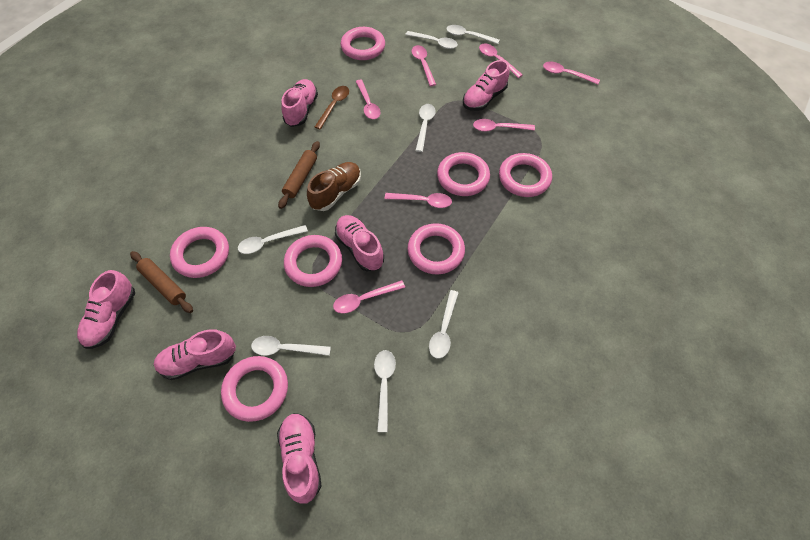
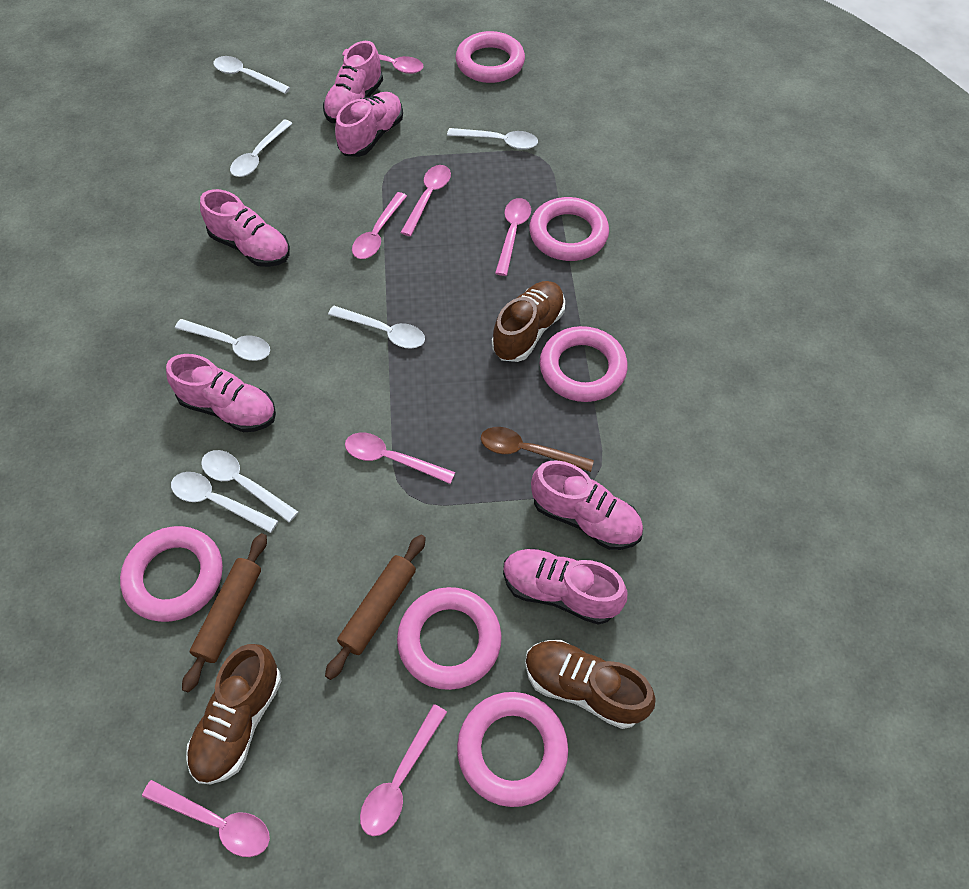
brown shoe: [307,162,361,211] = 1 -> [186,644,282,784] [492,281,565,362] [525,640,656,729] = 3
pink ring: [170,227,229,278] [221,356,288,422] [284,235,342,287] [341,27,385,60] [408,223,465,274] [437,152,490,196] [499,153,552,197] = 7 -> [120,526,223,622] [397,587,502,690] [456,31,525,83] [457,692,568,807] [529,197,609,261] [540,326,628,402] = 6

